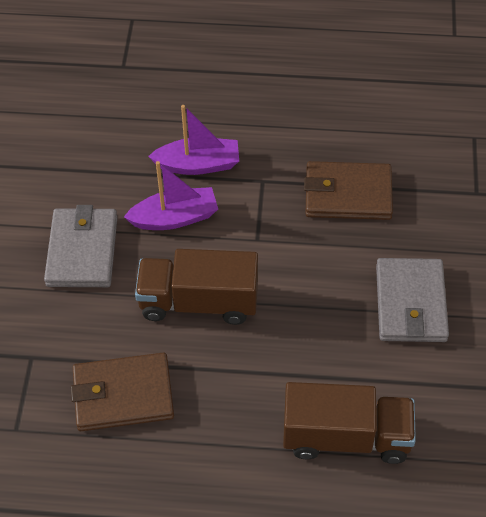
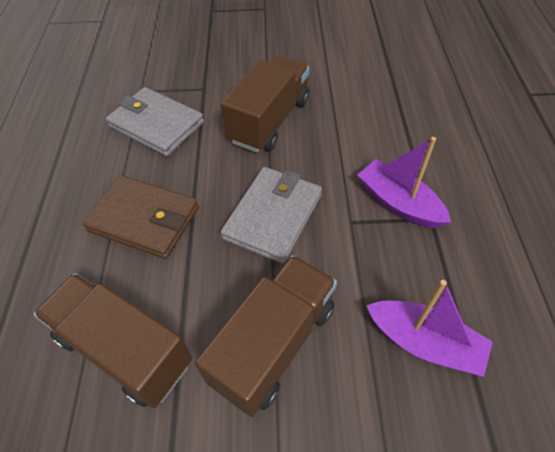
brown truck: [135,249,258,325] [283,382,416,464] = 2 -> [33,273,192,408] [195,255,337,417] [221,56,309,153] = 3
brown wallet: [71,353,174,431] [304,161,393,220] = 2 -> [82,175,199,259] = 1

